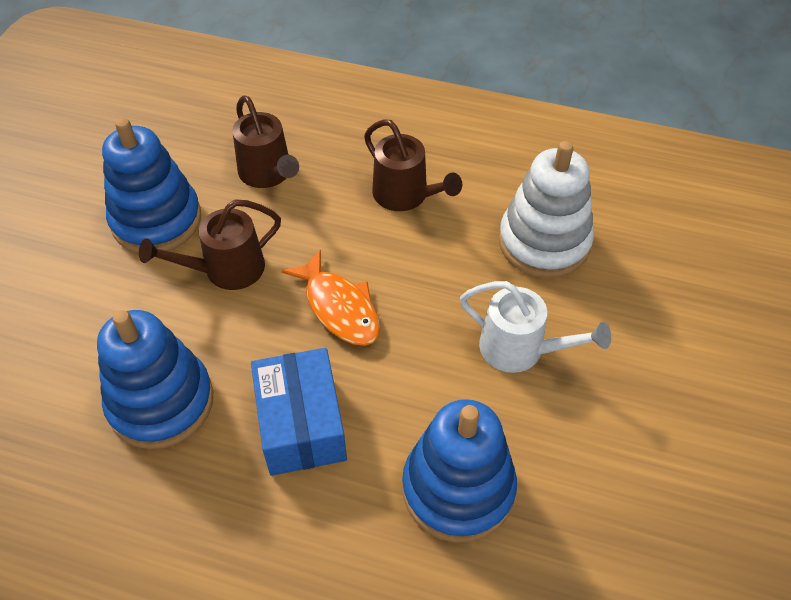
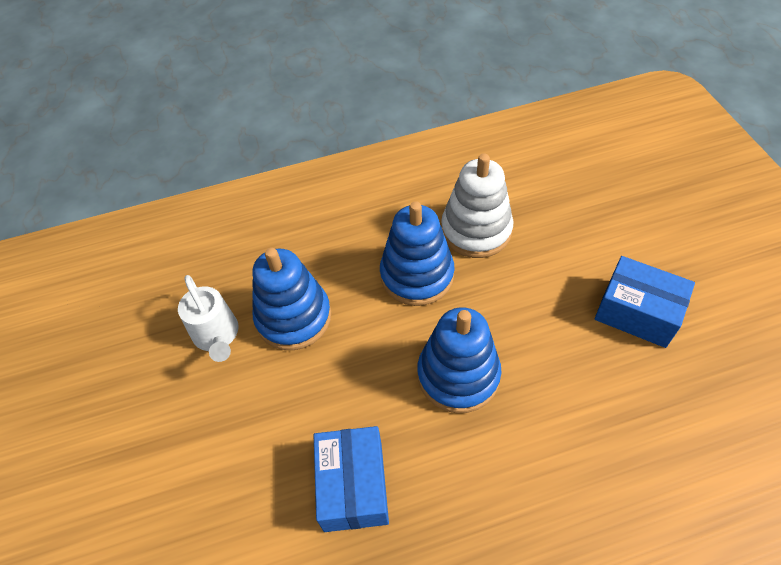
blue box: [251,348,347,476] = 1 -> [314,426,389,532] [594,256,695,348] = 2
brown watering can: [139,199,281,290] [232,95,299,188] [364,119,462,211] = 3 -> none = 0
orange fish: [281,250,381,346] = 1 -> none = 0

